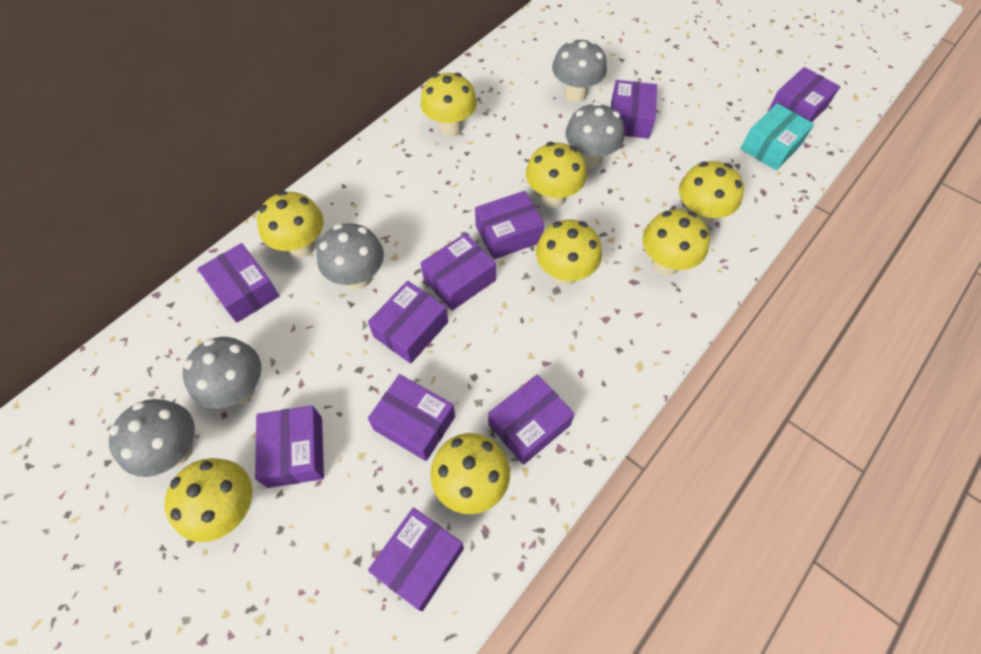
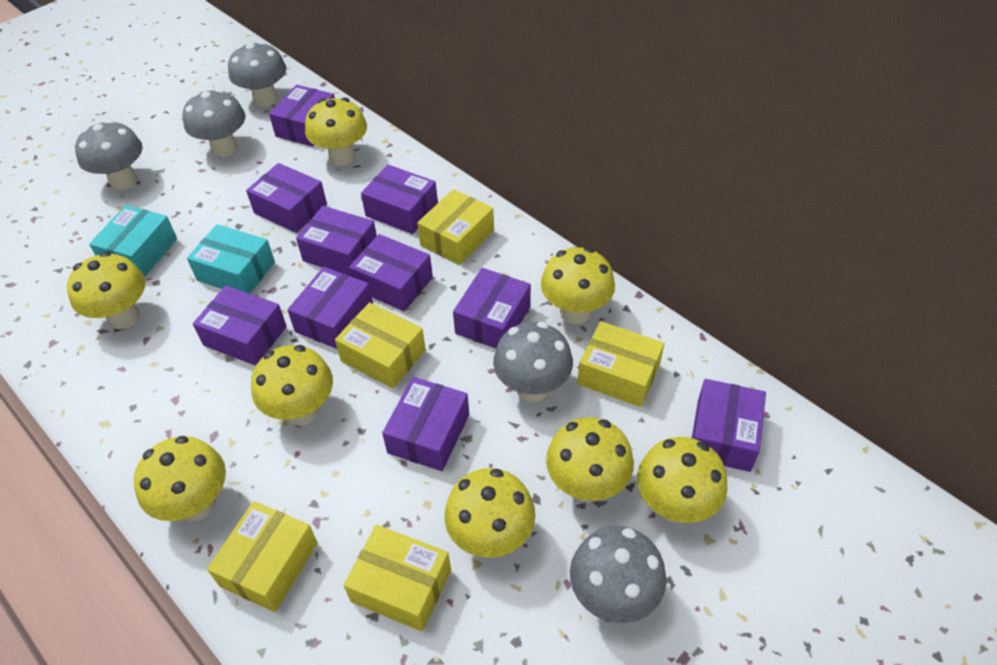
turquoise box: [741,103,814,170] = 1 -> [89,205,177,277] [187,224,275,294] = 2
yellow box: none = 0 -> [207,501,318,612] [335,302,426,388] [344,525,451,632] [417,189,494,265] [577,321,664,407] = 5

